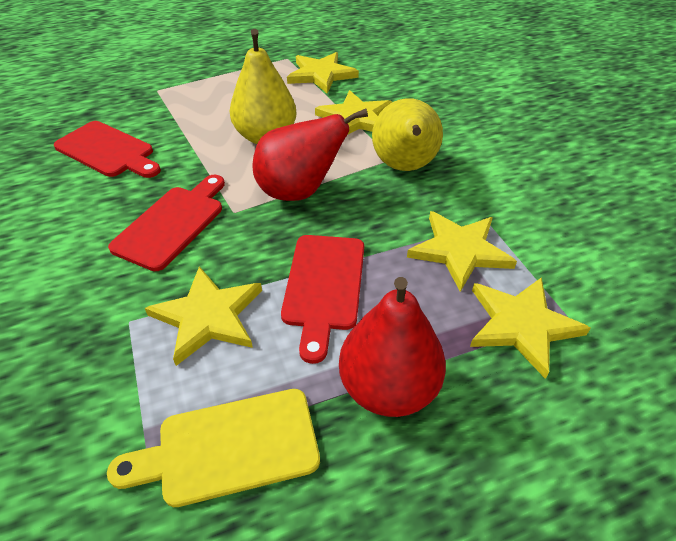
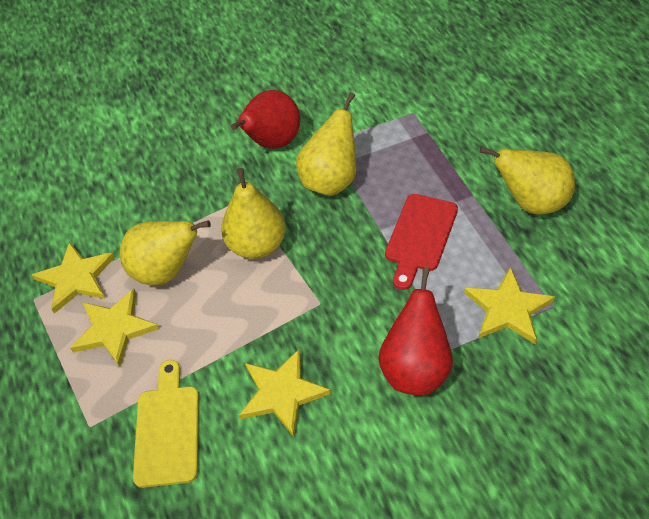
red cutting board: [54,121,161,178] [108,175,225,271] [281,235,364,364] = 3 -> [385,194,458,290] = 1
yellow pear: [230,29,296,144] [372,98,443,171] = 2 -> [120,220,211,286] [221,168,286,259] [296,92,356,196] [480,146,575,215] = 4
yellow star: [145,266,262,366] [287,52,359,93] [315,90,392,134] [407,211,517,292] [470,277,591,379] = 5 -> [32,242,115,314] [70,289,159,367] [239,348,331,437] [464,267,555,345] = 4

